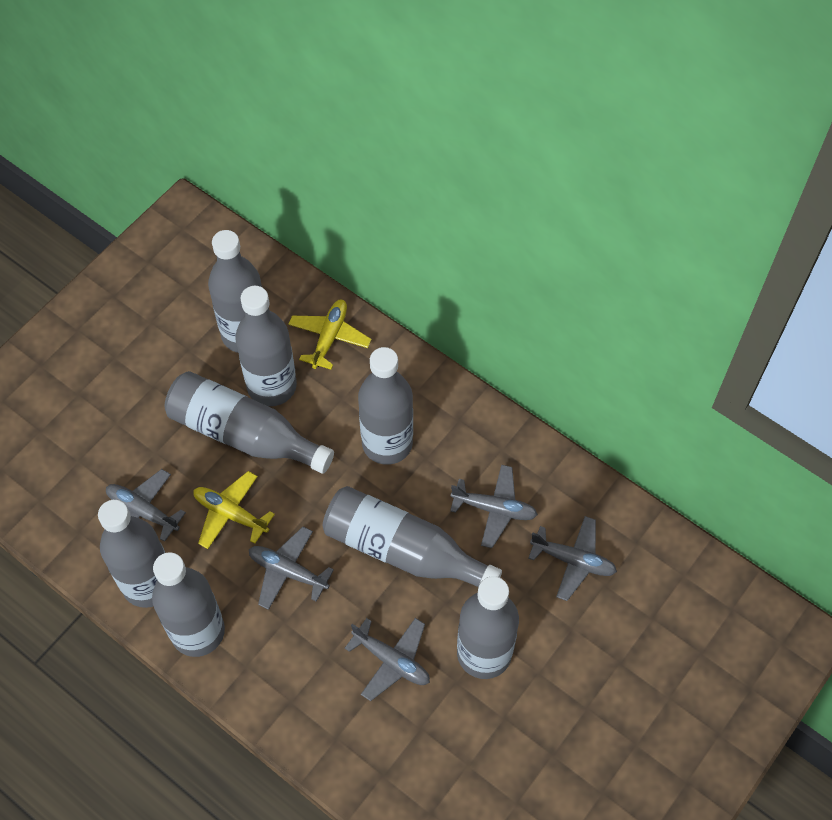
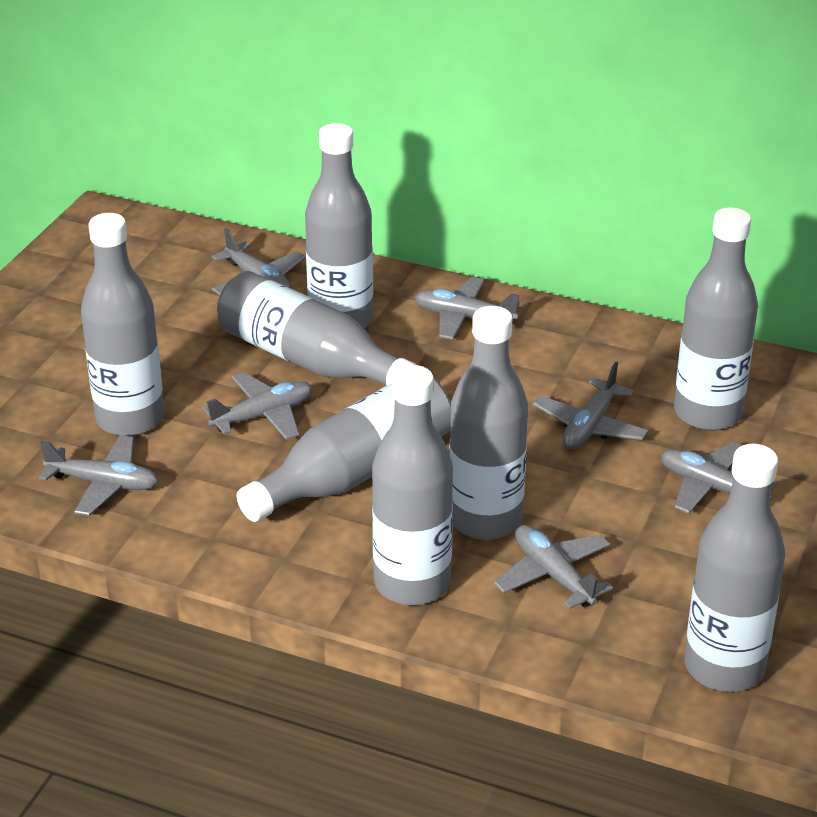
grey plane: [106,469,186,542] [249,527,334,610] [345,618,430,701] [450,465,538,548] [528,516,617,601] = 5 -> [39,435,159,516] [203,372,313,440] [212,228,306,296] [415,277,520,340] [494,525,613,609] [533,362,648,449] [661,441,777,514] = 7
yellow plane: [193,471,275,549] [288,300,372,369] = 2 -> none = 0

